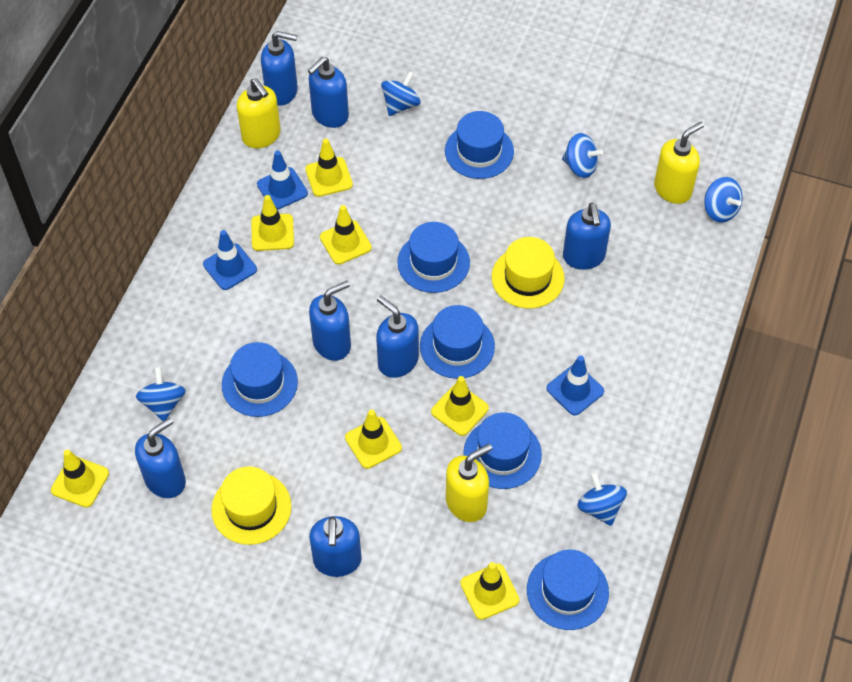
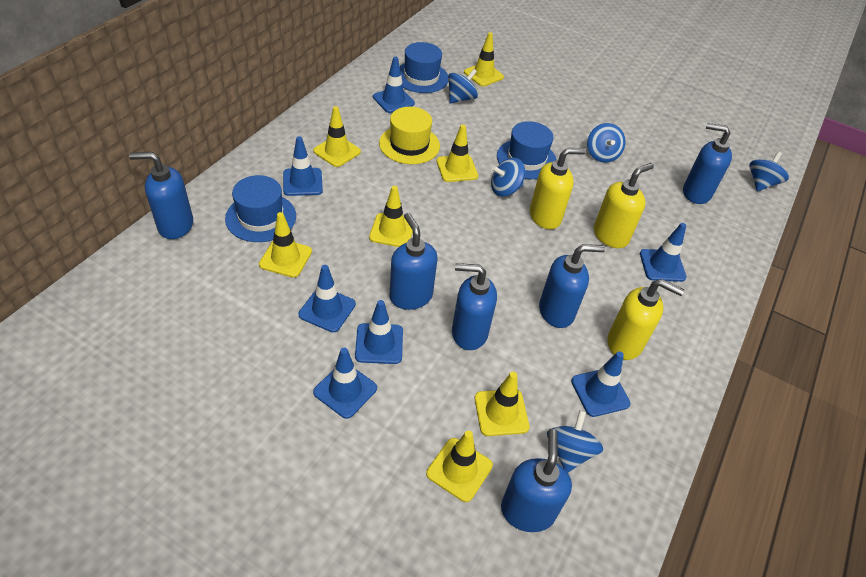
blue hat: [222,342,298,417] [397,222,470,293] [420,305,495,379] [445,111,514,179] [464,412,542,489] [527,550,609,630] = 6 -> [225,175,296,242] [400,42,448,93] [497,121,557,179] = 3
blue soap dispenser: [135,417,186,498] [261,31,298,106] [308,57,349,128] [309,281,351,361] [309,516,362,577] [376,295,419,378] [563,203,611,270] = 7 -> [129,152,193,239] [389,213,437,310] [452,263,497,350] [501,429,572,532] [539,244,605,328] [683,123,732,204] = 6
blue traffic cone: [203,230,257,290] [257,151,308,210] [547,355,604,416] = 3 -> [283,136,323,196] [298,265,356,332] [313,348,377,419] [355,300,403,364] [373,56,415,113] [571,351,630,417] [640,223,687,282] = 7
yellow hat: [211,467,291,545] [492,237,565,308] = 2 -> [379,107,440,164] = 1

